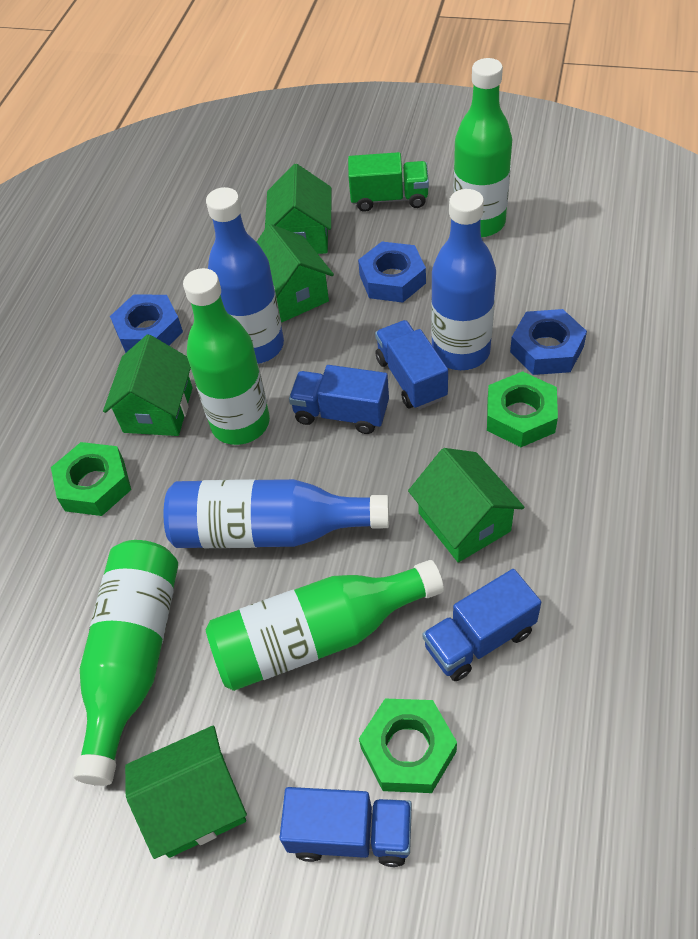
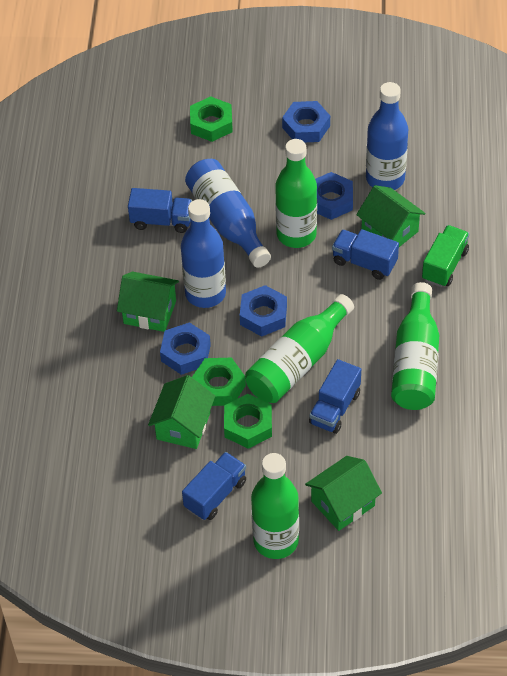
blue nut: [110,295,183,353] [358,242,426,303] [510,309,587,375] = 3 -> [160,322,211,375] [240,285,287,337] [282,101,330,142] [315,172,353,220] = 4
green house: [103,334,192,436] [125,726,247,859] [257,224,334,322] [265,164,331,254] [408,448,524,562] = 5 -> [117,271,179,332] [148,375,215,449] [305,456,382,531] [356,185,426,247] = 4

